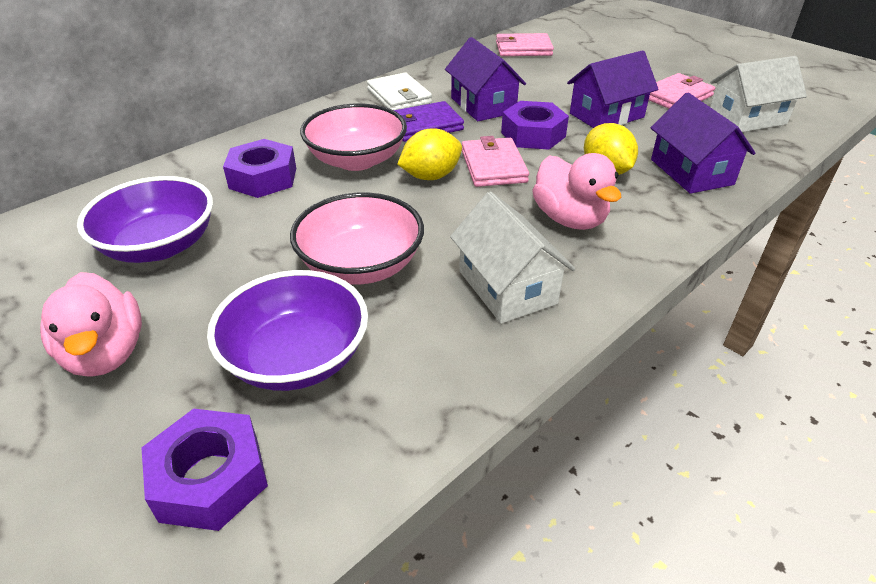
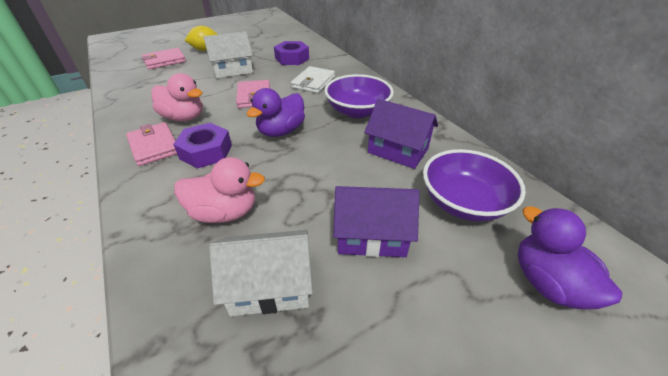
pink bowl: [290,193,424,285] [300,103,407,171] = 2 -> none = 0
purple duck: none = 0 -> [247,88,305,137] [518,206,622,309] = 2
purple house: [445,37,526,121] [567,50,659,128] [651,92,755,194] = 3 -> [333,186,420,257] [364,99,438,169] = 2
purple nut: [142,409,268,531] [223,139,296,198] [501,101,569,150] = 3 -> [173,123,232,169] [274,41,309,65] = 2
purple wallet: [394,101,464,142] = 1 -> none = 0
yellow lemon: [397,129,462,180] [584,123,638,175] = 2 -> [185,26,218,51] = 1

